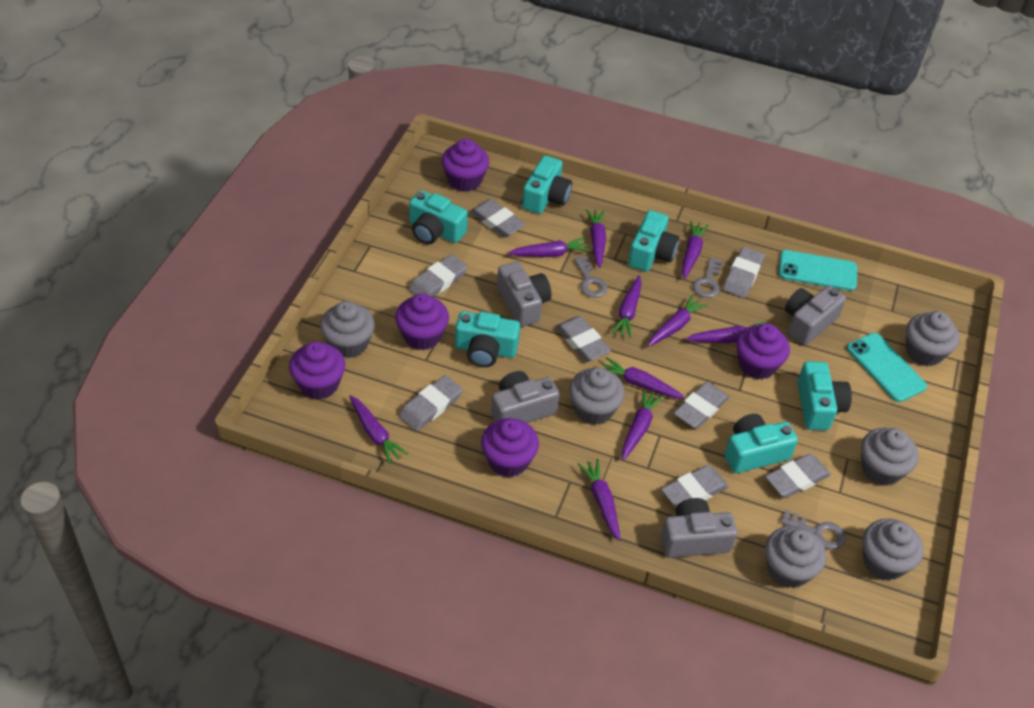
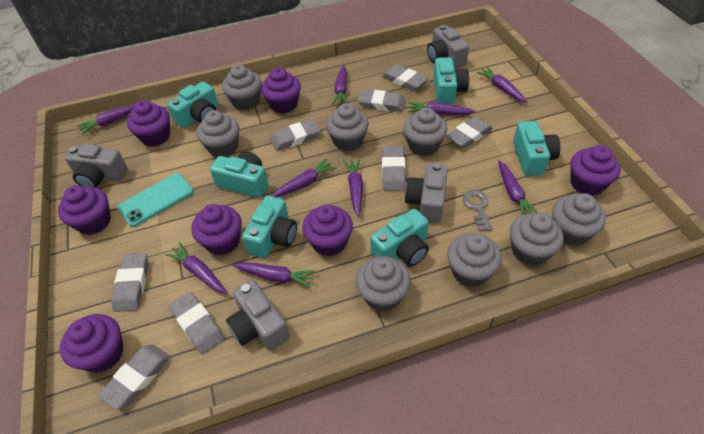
grey cupcake: [320,301,375,358] [569,367,625,425] [765,526,826,588] [861,427,919,486] [863,519,924,581] [906,311,960,366] = 6 -> [196,110,239,157] [222,65,262,110] [326,103,369,151] [356,256,411,312] [403,108,447,156] [447,233,502,287] [510,213,564,266] [552,193,606,246] = 8
grey key: [574,256,608,298] [693,257,723,298] [781,510,846,550] = 3 -> [463,190,492,231] = 1
purple carrot: [349,395,408,464] [507,237,590,257] [578,459,621,541] [586,209,606,268] [602,357,685,398] [611,275,642,338] [622,389,664,460] [648,295,708,347] [682,221,709,279] [685,322,765,343] = 10 -> [77,104,135,135] [165,242,227,294] [232,262,315,288] [272,158,336,197] [332,64,347,105] [343,159,363,216] [408,102,476,115] [476,67,528,103] [498,160,538,215] = 9
purple cupcake: [289,341,345,399] [395,294,449,350] [442,139,489,192] [481,418,539,477] [736,323,790,379] = 5 -> [58,185,111,235] [60,314,123,373] [127,100,170,147] [192,204,242,256] [261,68,301,114] [302,205,353,256] [570,145,621,196] = 7
turquoise phone: [779,250,857,291] [847,333,927,402] = 2 -> [117,173,194,227] = 1

